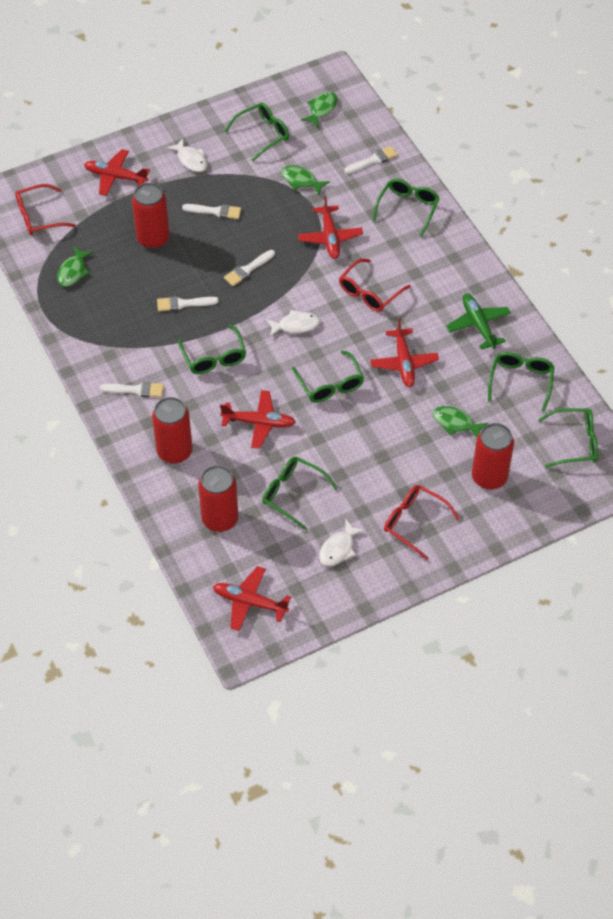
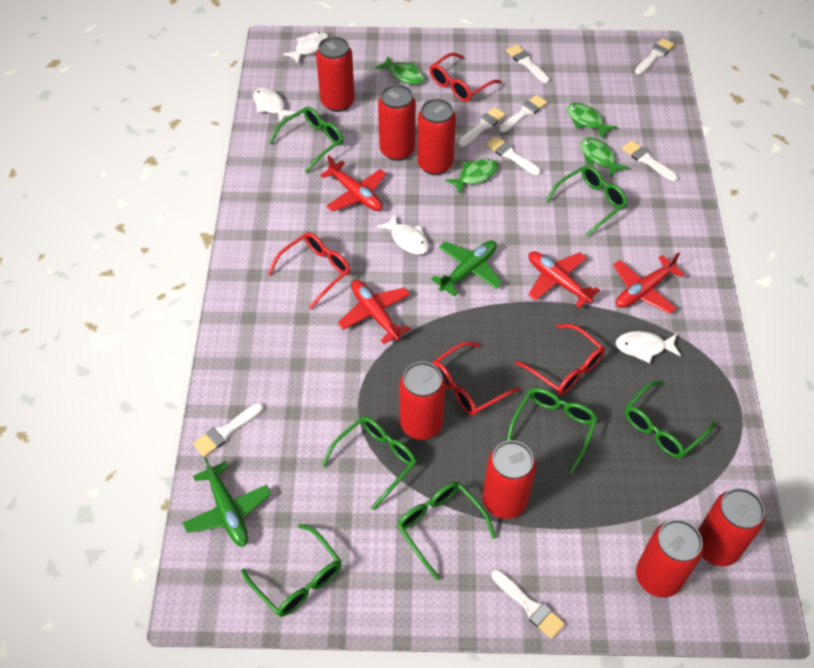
green plane: [446,294,511,349] = 1 -> [183,457,271,547] [431,240,502,296] = 2
red can: [132,183,170,249] [152,397,193,464] [198,465,238,532] [472,423,514,490] = 4 -> [316,36,355,112] [378,84,416,161] [399,362,446,440] [417,99,456,175] [482,440,536,519] [636,519,703,598] [698,488,765,566] = 7
red glasses: [15,184,76,235] [339,259,411,312] [384,485,460,560] = 3 -> [268,232,351,309] [430,53,501,102] [433,342,520,416] [515,324,605,395] = 4
red plane: [84,149,150,196] [213,566,291,631] [220,390,296,449] [298,196,363,259] [370,319,439,387] = 5 -> [320,155,386,212] [338,280,411,344] [528,251,600,308] [613,252,685,314] = 4
white brush: [100,382,164,397] [157,296,219,311] [182,204,241,219] [224,250,275,286] [344,146,398,174] = 5 -> [193,403,263,457] [458,107,506,147] [486,136,541,176] [492,570,565,639] [499,95,547,132] [506,44,550,83] [622,140,678,182] [635,38,674,75] = 8
white fish: [166,138,207,172] [266,310,320,337] [319,518,366,566] = 3 -> [253,88,296,123] [283,32,329,64] [377,214,429,255] [616,331,681,363] = 4

